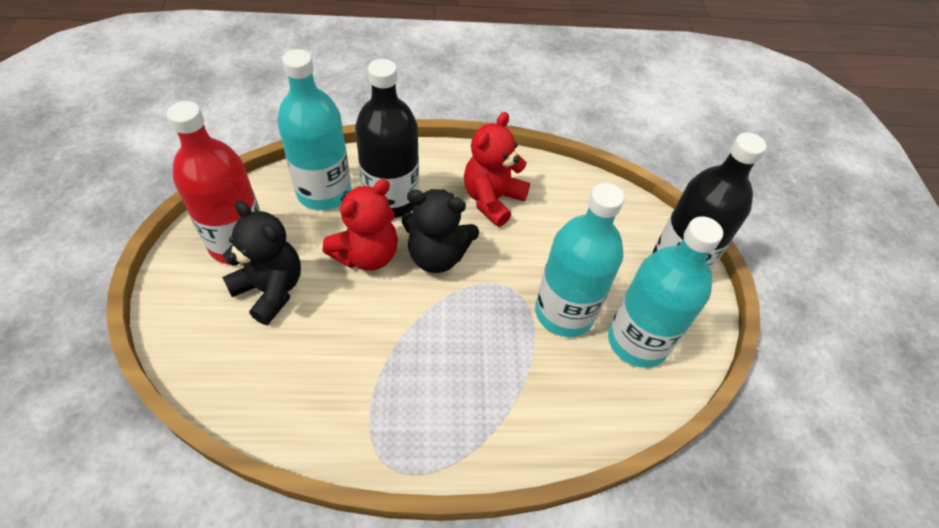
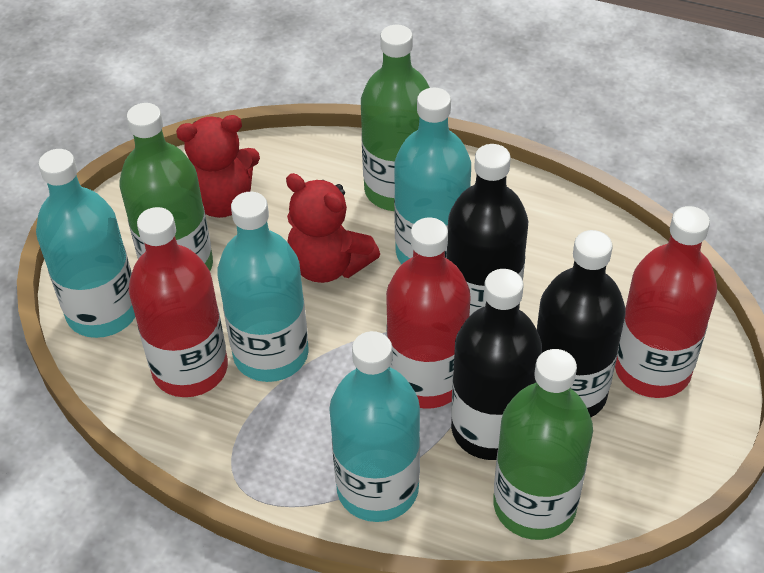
black bottle: [355,59,419,218] [652,132,767,270] = 2 -> [446,144,528,316] [451,269,542,460] [537,230,626,417] = 3
black teddy bear: [222,201,301,325] [402,189,479,273] = 2 -> none = 0
green bottle: none = 0 -> [120,103,213,271] [361,24,430,211] [493,349,593,540] = 3
red bottle: [167,101,260,264] = 1 -> [129,207,228,397] [386,218,471,409] [615,206,717,398] = 3
turquoise bottle: [277,49,351,210] [535,183,624,337] [608,216,723,368] = 3 -> [36,149,135,338] [217,192,309,382] [329,331,420,522] [394,88,471,264] = 4

